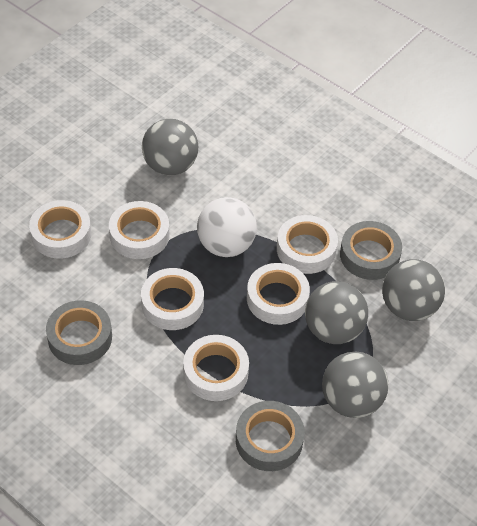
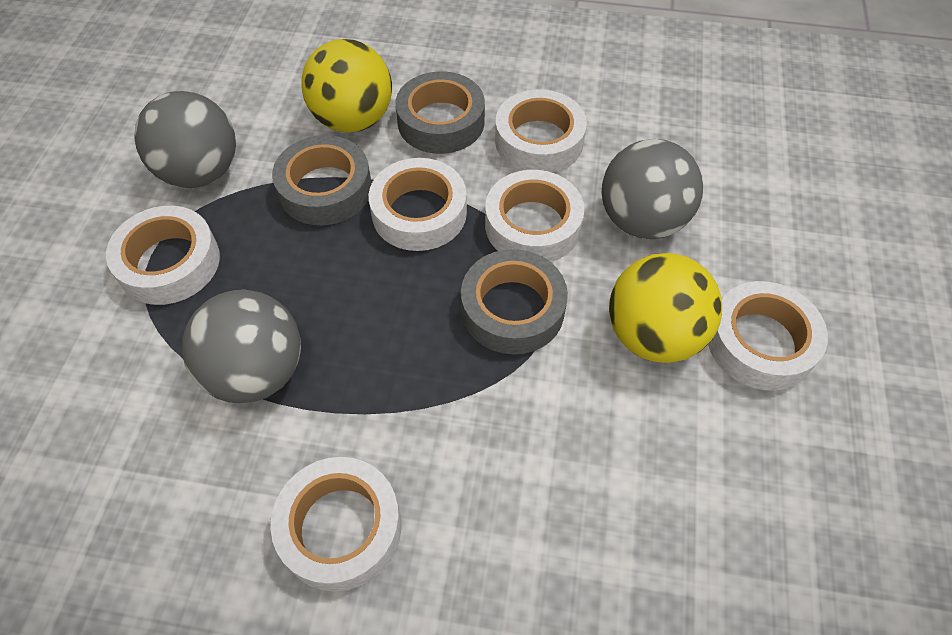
grey ball: [142,119,198,175] [305,281,368,344] [322,352,389,418] [382,259,445,321] = 4 -> [134,91,236,188] [182,290,301,403] [602,139,703,239] = 3
white ball: [197,197,257,257] = 1 -> none = 0
yellow ball: none = 0 -> [301,39,392,133] [609,253,722,363] = 2

